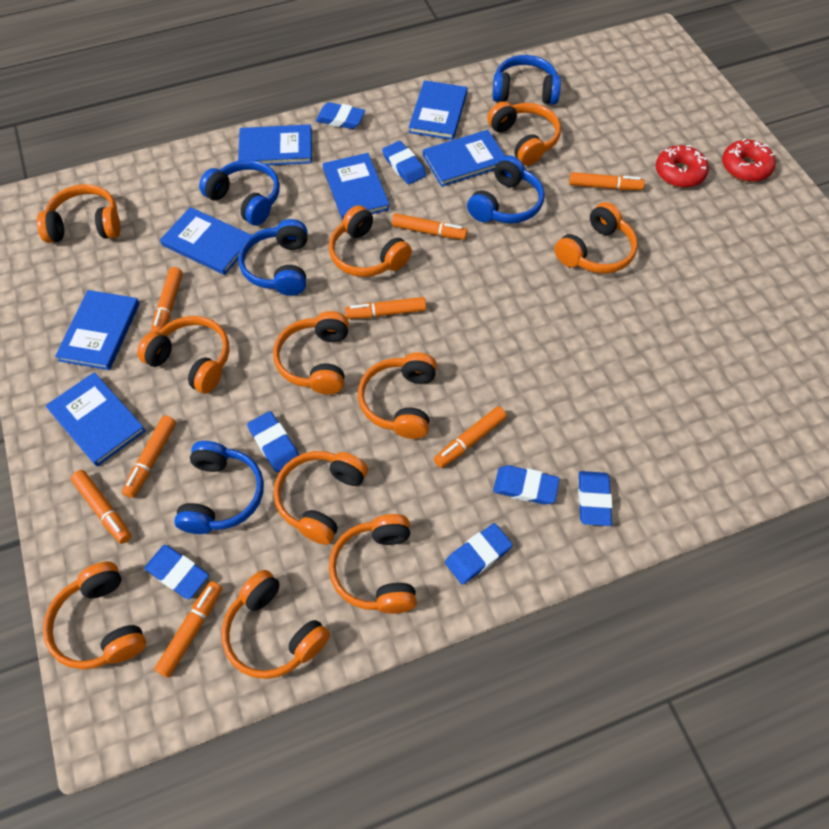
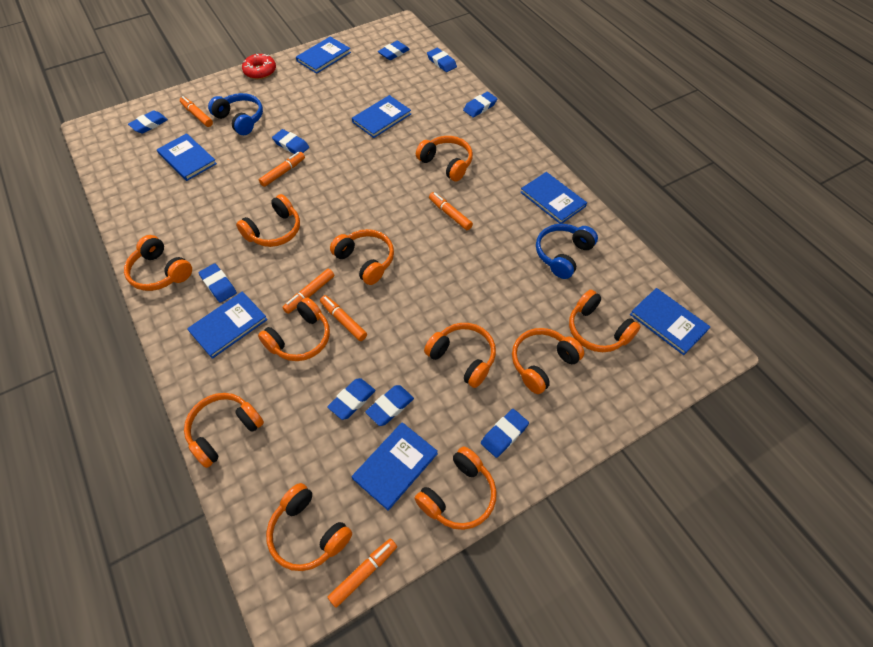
blue eraser: [144,545,209,599] [247,411,299,472] [316,102,365,129] [382,141,426,185] [445,523,513,585] [493,465,560,505] [578,471,612,526] = 7 -> [128,110,168,134] [199,263,237,303] [272,129,309,154] [327,378,375,420] [365,385,414,426] [378,41,410,60] [427,48,457,72] [463,92,497,118] [481,409,529,458] = 9
blue headphones: [174,441,264,534] [199,160,280,226] [238,219,308,296] [467,155,544,224] [492,55,561,105] = 5 -> [208,93,263,135] [536,224,598,279] = 2
orange marker: [71,470,131,544] [122,415,176,498] [151,267,183,332] [154,581,222,678] [345,297,426,319] [392,213,468,240] [434,406,507,468] [569,172,645,190] = 8 -> [180,96,213,127] [259,152,305,187] [282,269,334,314] [320,295,367,341] [328,538,397,608] [429,192,473,230] = 6
red donut: [656,145,709,188] [722,139,776,182] = 2 -> [242,54,276,79] = 1

